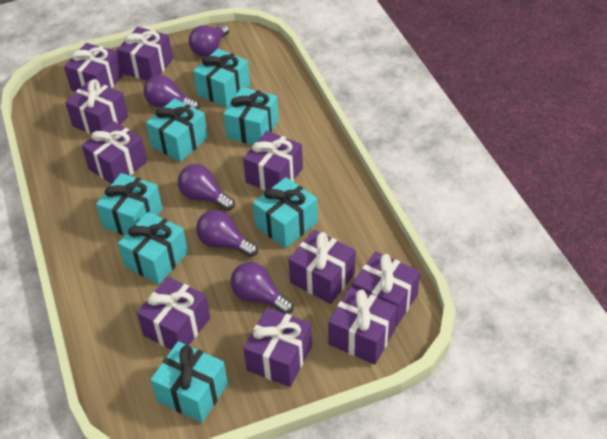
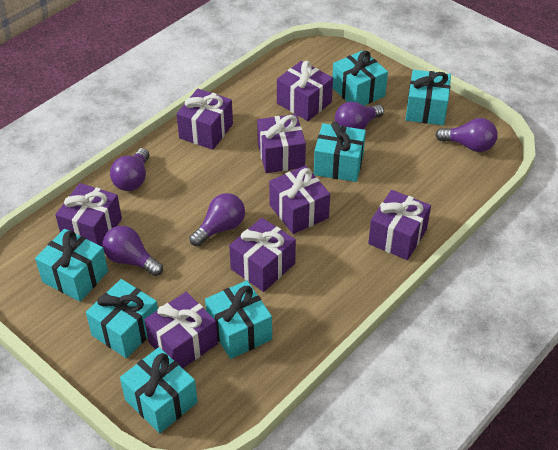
purple gift: [64,43,123,92] [65,79,128,134] [81,121,147,184] [117,27,173,81] [137,277,210,350] [243,131,303,191] [243,308,312,387] [288,230,356,304] [328,287,397,365] [352,251,420,327] = 10 -> [55,183,122,247] [144,292,218,368] [177,89,233,150] [229,218,296,292] [257,114,306,173] [269,166,330,234] [277,61,333,121] [368,190,431,260] = 8

